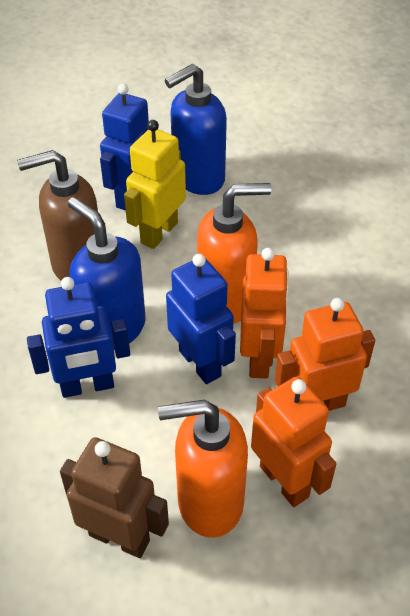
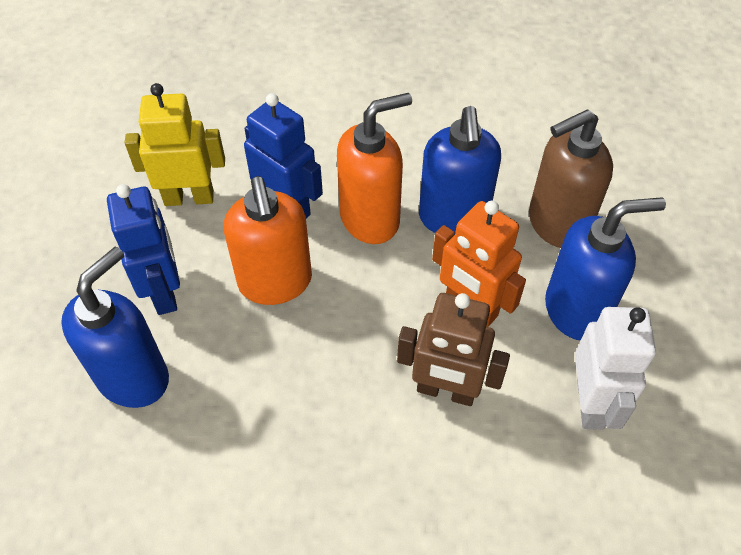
blue robot: [27,277,130,398] [100,83,149,211] [166,254,236,384] = 3 -> [107,184,180,315] [244,93,323,218] = 2
blue soap dispenser: [68,197,146,350] [165,64,227,195] = 2 -> [61,247,169,408] [419,106,501,233] [545,197,666,341] = 3
orange robot: [240,248,289,378] [251,376,336,507] [275,298,376,411] = 3 -> [432,201,526,327] = 1
white robot: none = 0 -> [575,307,656,430] = 1

